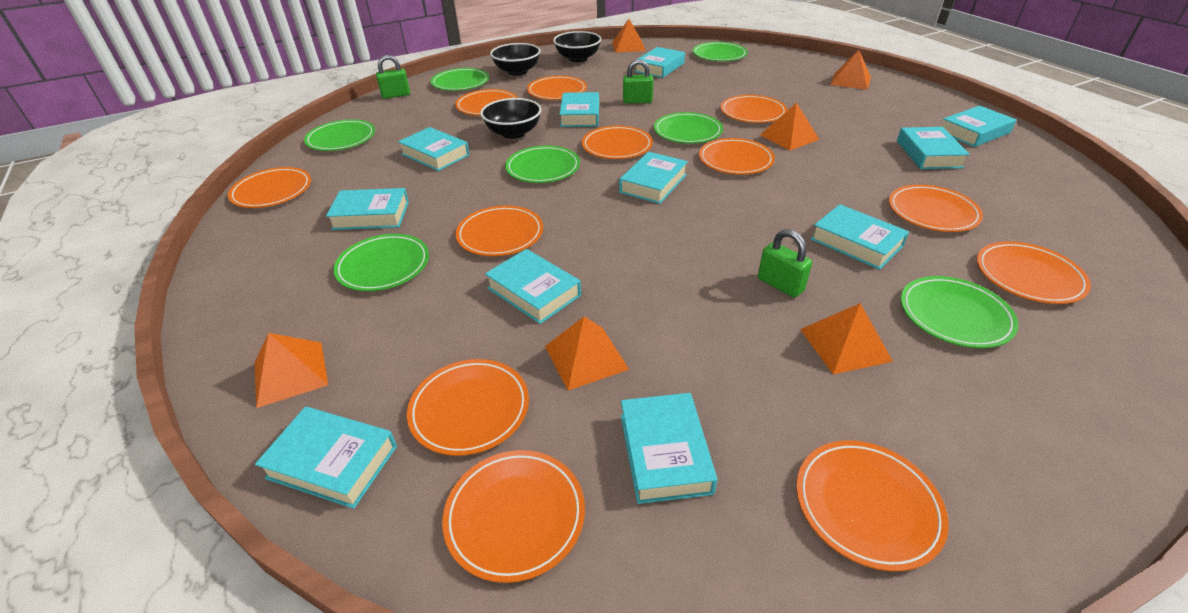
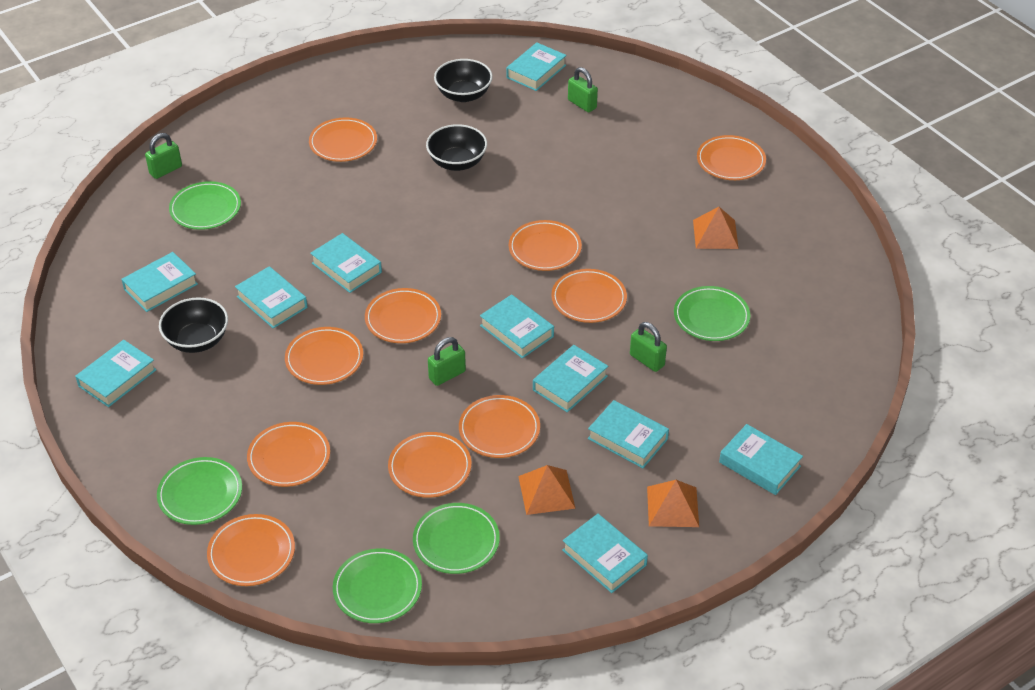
green padlock: [376,55,410,99] [623,59,653,104] [758,229,812,298] = 3 -> [145,133,182,179] [428,337,466,386] [568,67,598,112] [630,322,667,372] = 4
green plate: [304,119,375,151] [334,234,429,291] [431,68,489,91] [505,146,580,183] [654,112,723,144] [693,42,748,61] [901,276,1018,348] = 7 -> [157,457,242,525] [169,181,241,230] [333,548,422,623] [413,503,500,574] [674,286,750,341] = 5
orange plate: [228,167,311,208] [407,359,529,456] [442,450,585,583] [455,89,518,116] [455,205,543,256] [527,76,587,100] [582,126,653,159] [699,138,775,175] [721,95,788,123] [796,440,949,571] [889,185,983,232] [977,241,1091,304] = 12 -> [207,514,295,586] [247,422,330,487] [285,327,363,385] [309,117,377,162] [365,288,441,343] [388,432,471,498] [459,395,540,458] [509,220,582,271] [551,269,627,323] [697,135,766,180] = 10
orange pyramid: [254,333,328,408] [545,316,629,390] [612,19,646,53] [760,103,820,151] [800,303,893,374] [830,50,871,90] = 6 -> [518,465,576,515] [647,480,699,527] [693,207,739,249] = 3
turquoise book: [255,407,397,509] [326,188,409,230] [398,127,469,171] [485,249,581,324] [559,92,599,127] [619,152,688,204] [621,393,717,504] [635,47,685,78] [811,204,909,270] [897,127,970,169] [943,106,1017,147] = 11 -> [75,340,156,407] [121,252,198,312] [235,266,308,329] [310,233,382,293] [480,294,554,359] [506,43,567,91] [533,345,608,412] [562,514,648,593] [588,400,669,468] [719,424,803,495] = 10

